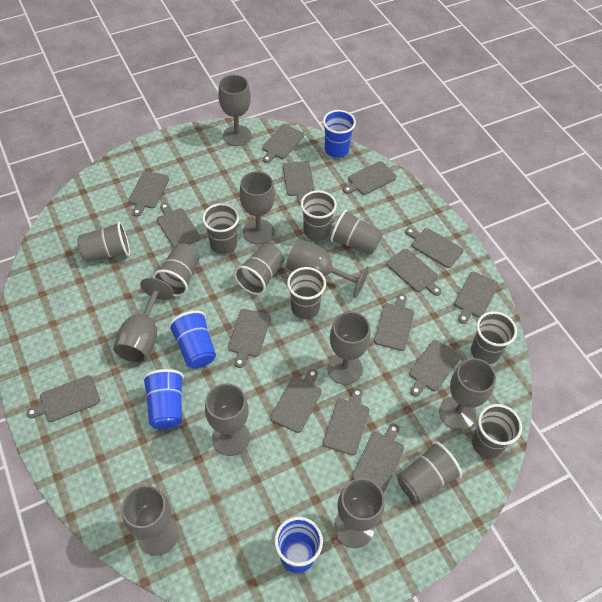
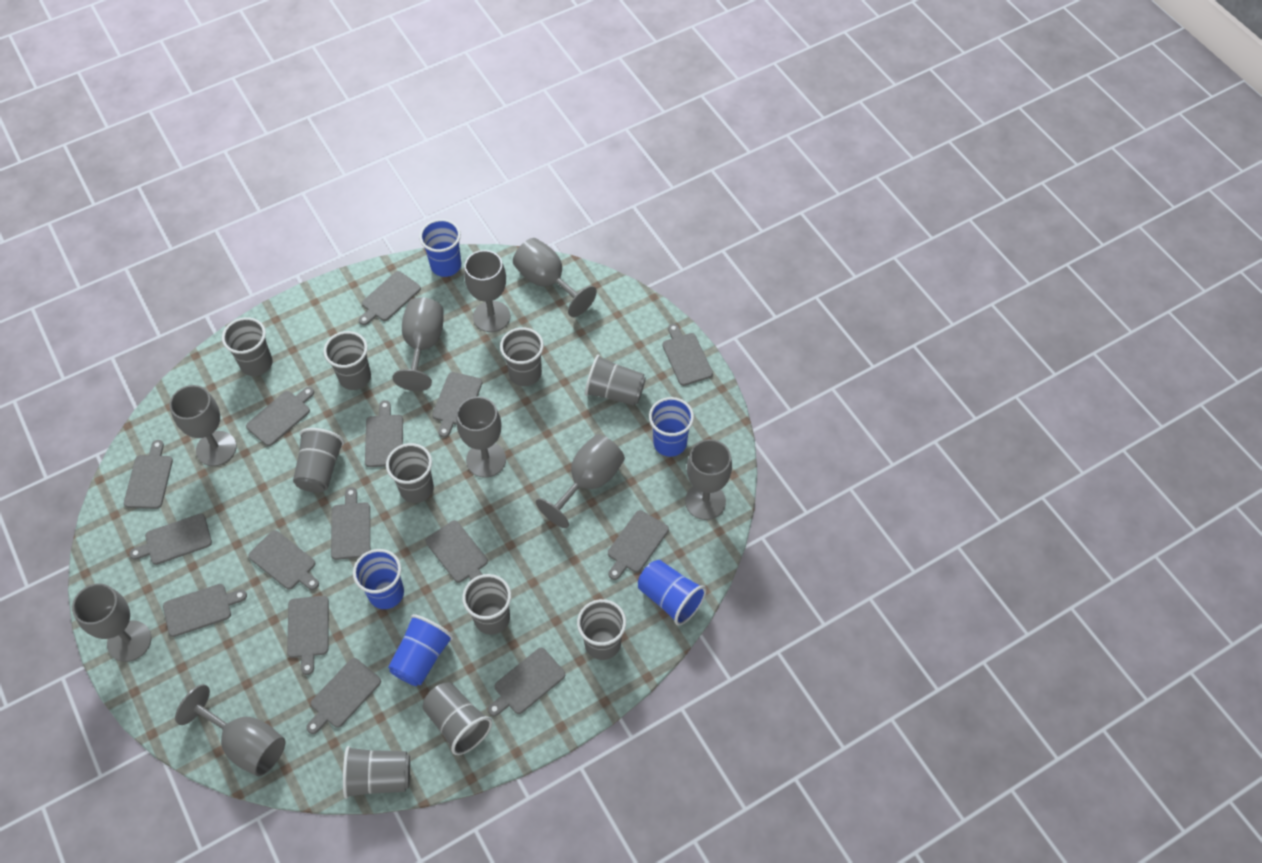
blue cup: [142,369,184,429] [168,310,216,368] [275,517,323,573] [323,110,356,158] = 4 -> [353,549,404,609] [388,614,454,686] [419,219,461,277] [638,560,706,626] [649,397,694,457] = 5

